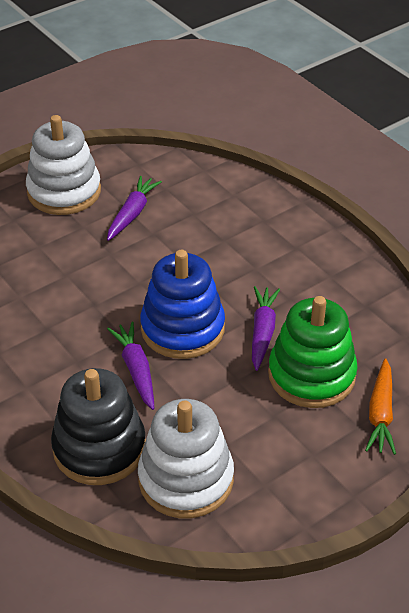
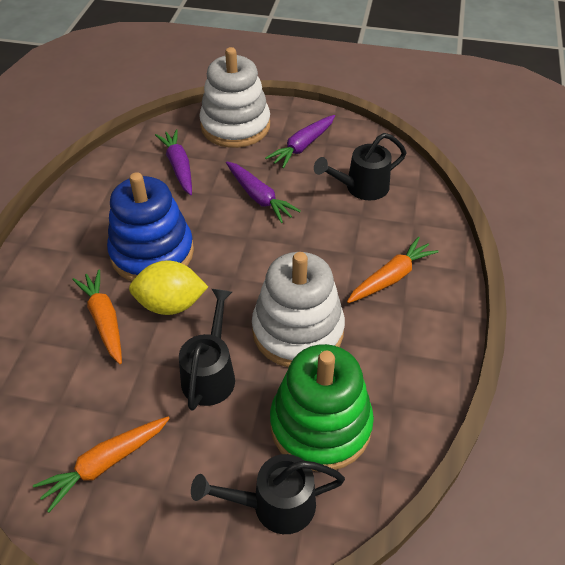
black stacking toy: [51,368,146,485] = 1 -> none = 0
black watering can: none = 0 -> [179,289,235,410] [191,454,345,534] [314,133,406,200] = 3
orange carrot: [365,358,396,455] = 1 -> [33,417,170,512] [72,270,122,364] [347,237,439,303] = 3
yellow lemon: none = 0 -> [129,260,208,315] = 1

